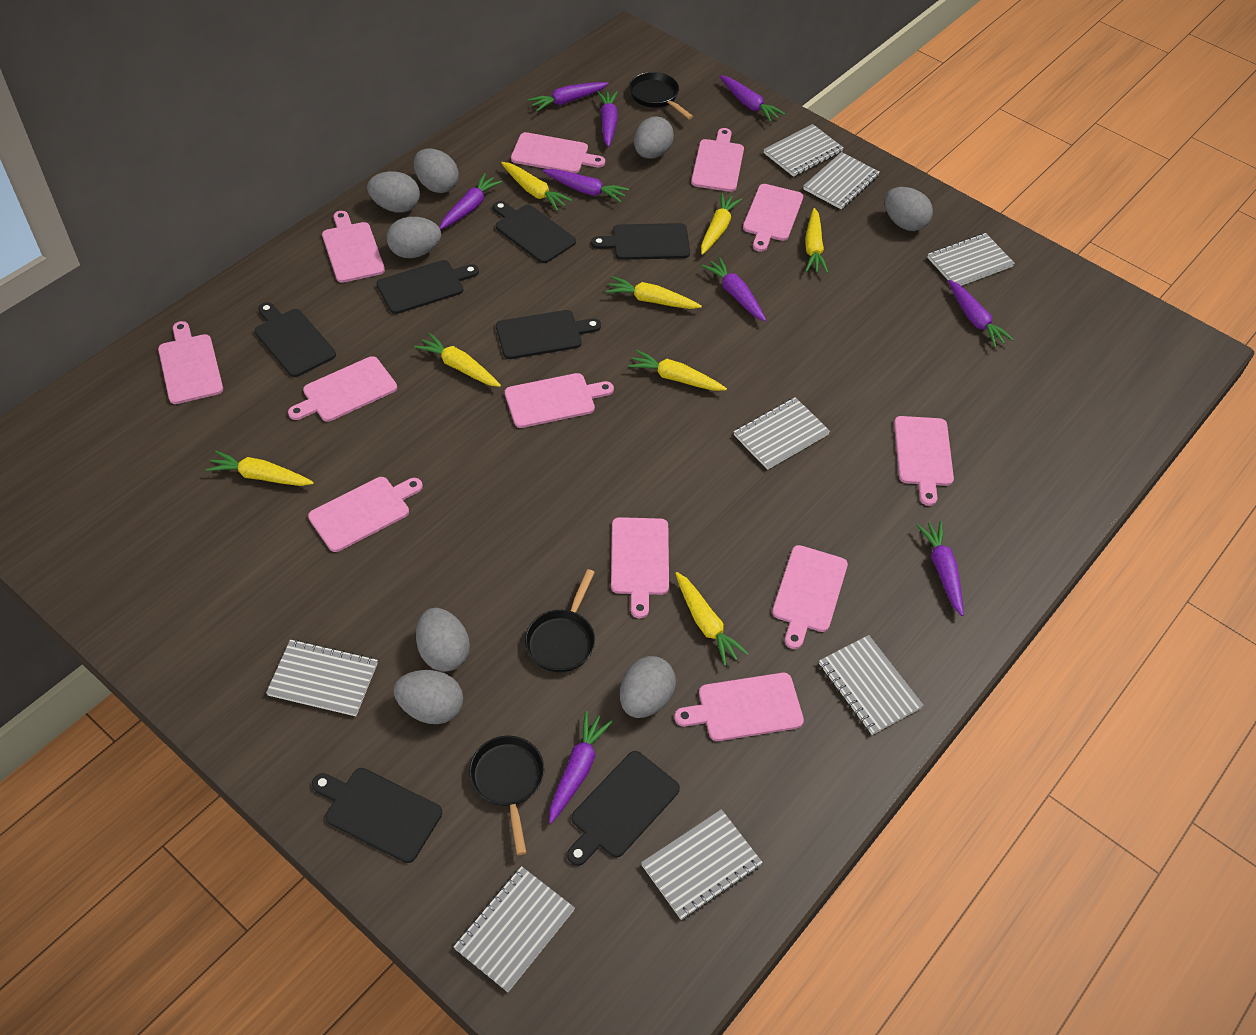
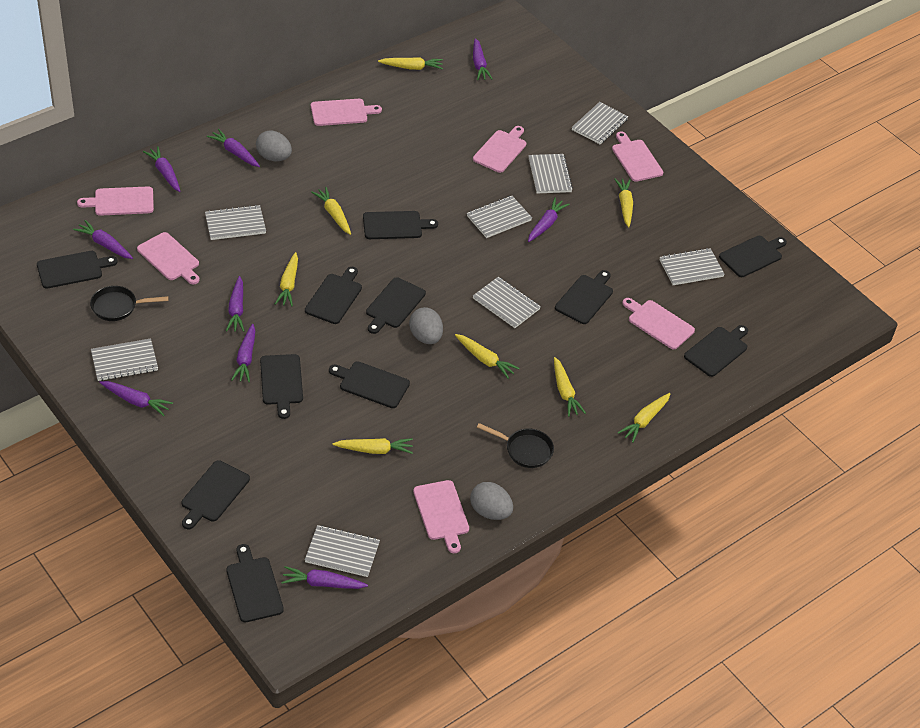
black cutting board: [255,302,336,377] [312,768,442,863] [377,260,479,314] [493,201,576,263] [496,310,601,359] [567,751,680,866] [591,223,690,260] = 7 -> [37,251,118,289] [181,460,250,529] [226,544,284,622] [260,354,303,419] [305,267,362,324] [329,361,410,408] [363,211,438,239] [366,277,426,334] [555,270,613,324] [684,325,748,377] [719,236,787,277] = 11
black pan: [469,736,544,855] [525,569,595,673] [629,72,693,119] = 3 -> [90,286,168,321] [477,423,554,468] = 2
grey egg: [367,171,420,212] [387,217,441,258] [394,670,463,724] [414,148,459,193] [416,608,470,672] [620,656,676,718] [634,116,674,159] [884,187,933,231] = 8 -> [256,130,292,161] [409,307,443,344] [470,482,513,520] = 3
pink cutting board: [158,321,223,404] [288,356,397,422] [308,477,423,552] [322,211,385,283] [505,373,614,428] [511,132,605,174] [611,517,669,618] [674,673,804,741] [691,128,744,192] [743,184,803,252] [772,545,848,649] [894,416,954,506] = 12 -> [77,186,154,216] [137,232,200,284] [311,99,382,126] [413,480,469,553] [473,126,526,173] [612,131,663,182] [622,298,695,349] = 7

